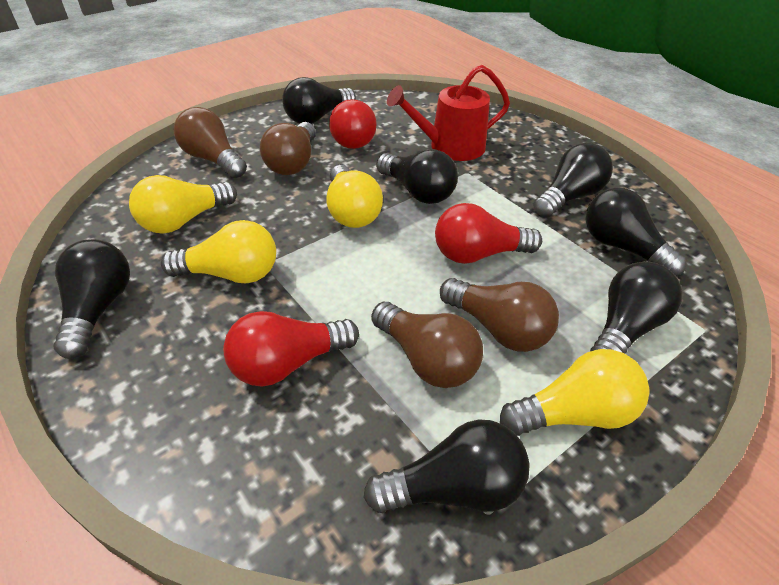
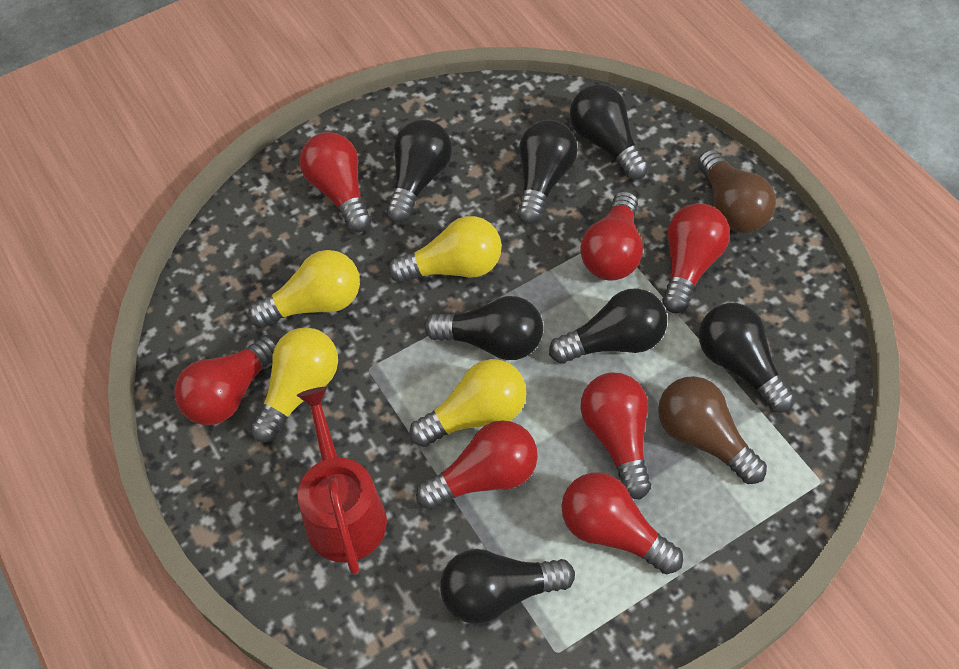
brown light bulb: [174,107,247,178] [260,122,316,175] [371,302,483,388] [440,278,559,352] = 4 -> [658,376,767,484] [698,149,776,233] = 2
red light bulb: [223,311,359,387] [329,99,377,149] [435,203,542,264] = 3 -> [174,335,278,425] [300,132,371,232] [416,420,538,510] [561,472,683,574] [581,191,643,281] [581,373,651,500] [662,203,730,313] = 7

